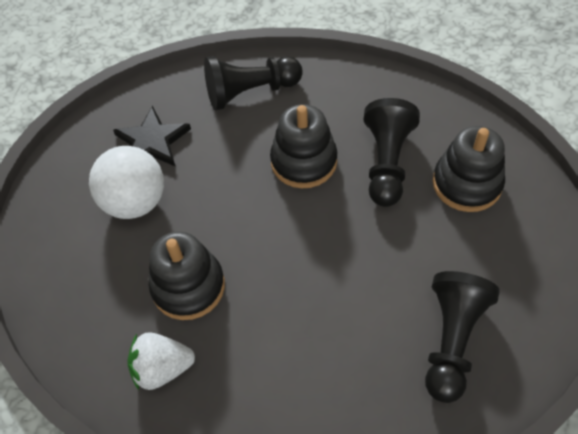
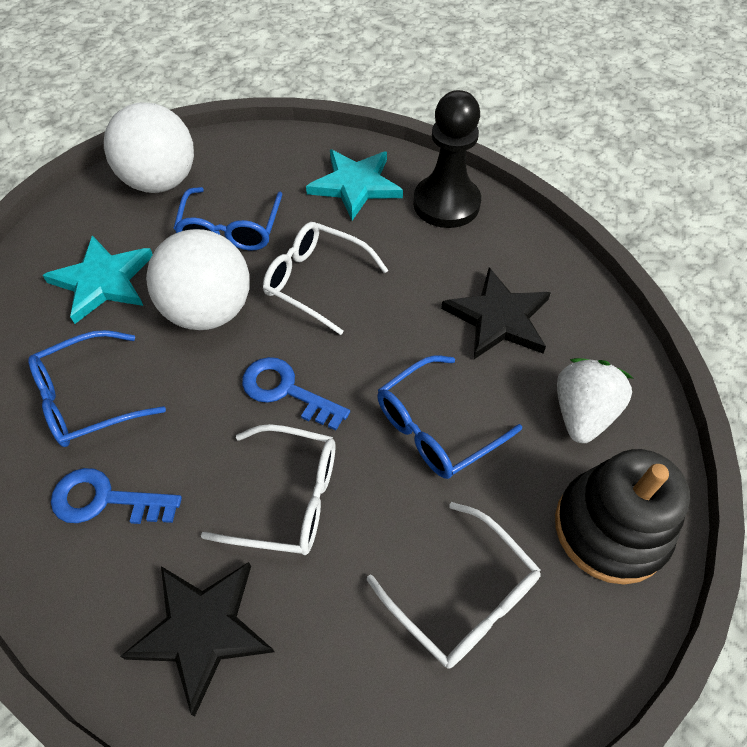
black pawn: [204,56,303,110] [364,98,420,207] [425,271,500,403] = 3 -> [413,90,481,228] = 1
black stacking toy: [148,232,225,320] [270,104,337,188] [433,126,505,212] = 3 -> [555,449,690,585] = 1
black star: [113,106,191,167] = 1 -> [120,562,275,716] [441,267,551,359] = 2
blue glasses: none = 0 -> [28,330,166,447] [174,187,282,251] [377,355,522,479] = 3
blue key: none = 0 -> [51,468,182,524] [242,357,350,431] = 2
turquoise star: none = 0 -> [42,235,153,324] [306,150,403,220] = 2
white ball: [89,146,164,219] = 1 -> [104,102,194,193] [146,229,250,330] = 2
white glasses: none = 0 -> [201,424,335,555] [263,222,388,335] [367,502,541,668] = 3

